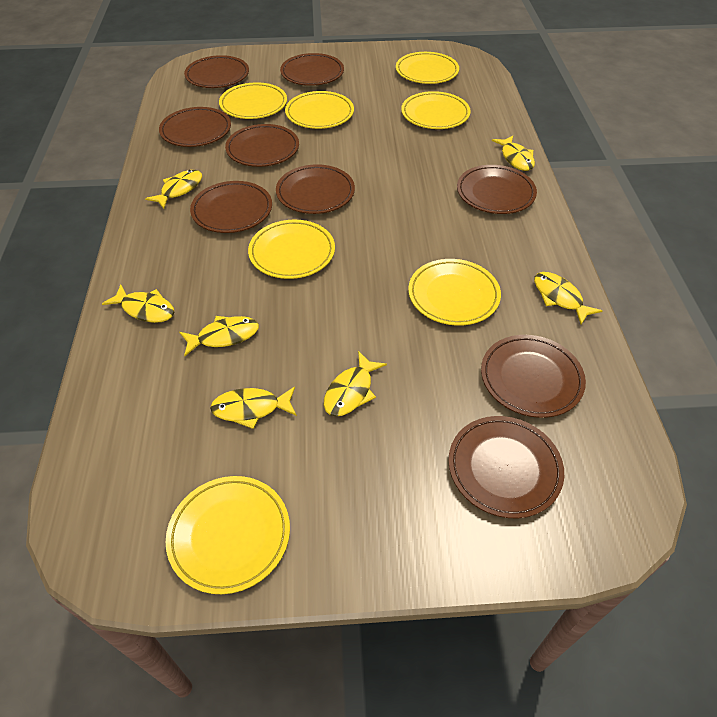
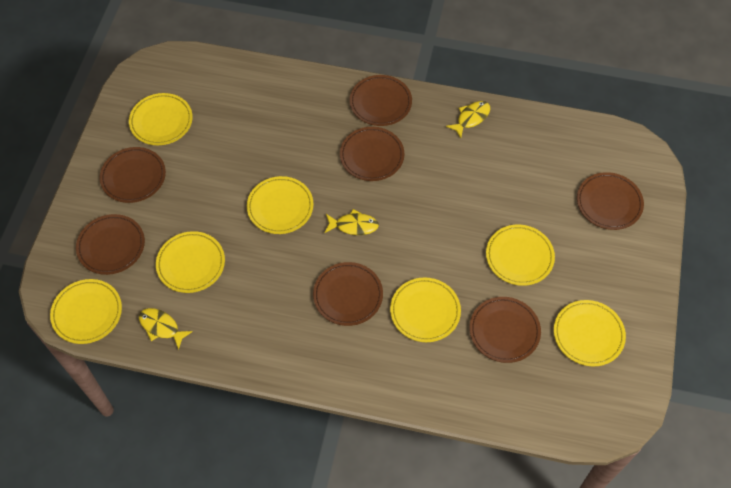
brown plate: [159,107,231,147] [184,55,249,88] [190,181,272,233] [225,124,299,167] [276,164,355,214] [280,53,344,86] [448,416,564,518] [457,165,537,214] [481,335,586,418] = 9 -> [76,214,145,275] [100,147,166,203] [313,262,383,326] [340,127,405,181] [349,75,412,126] [469,297,541,363] [577,172,644,230] = 7
yellow fish: [102,285,174,323] [145,170,202,209] [179,316,259,356] [210,387,297,429] [324,351,387,417] [492,136,535,171] [534,272,602,324] = 7 -> [139,308,193,350] [324,209,379,235] [446,101,490,138] = 3

